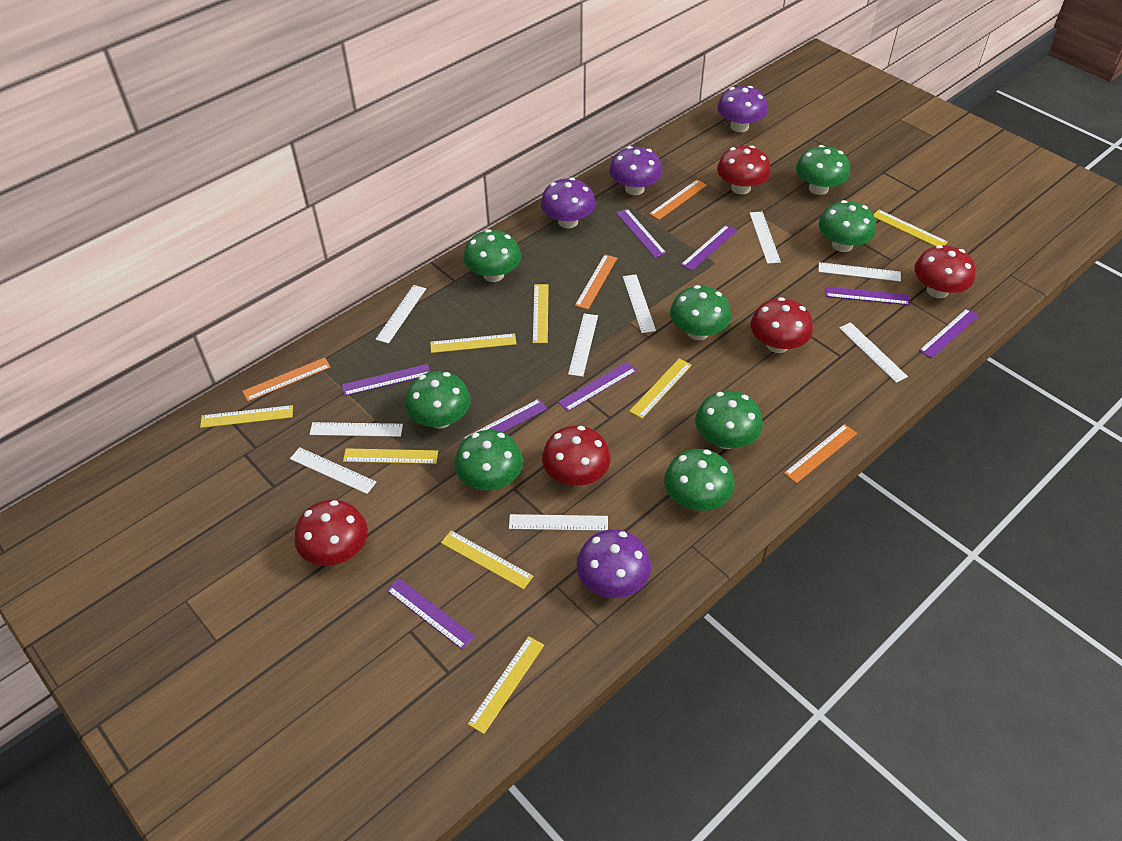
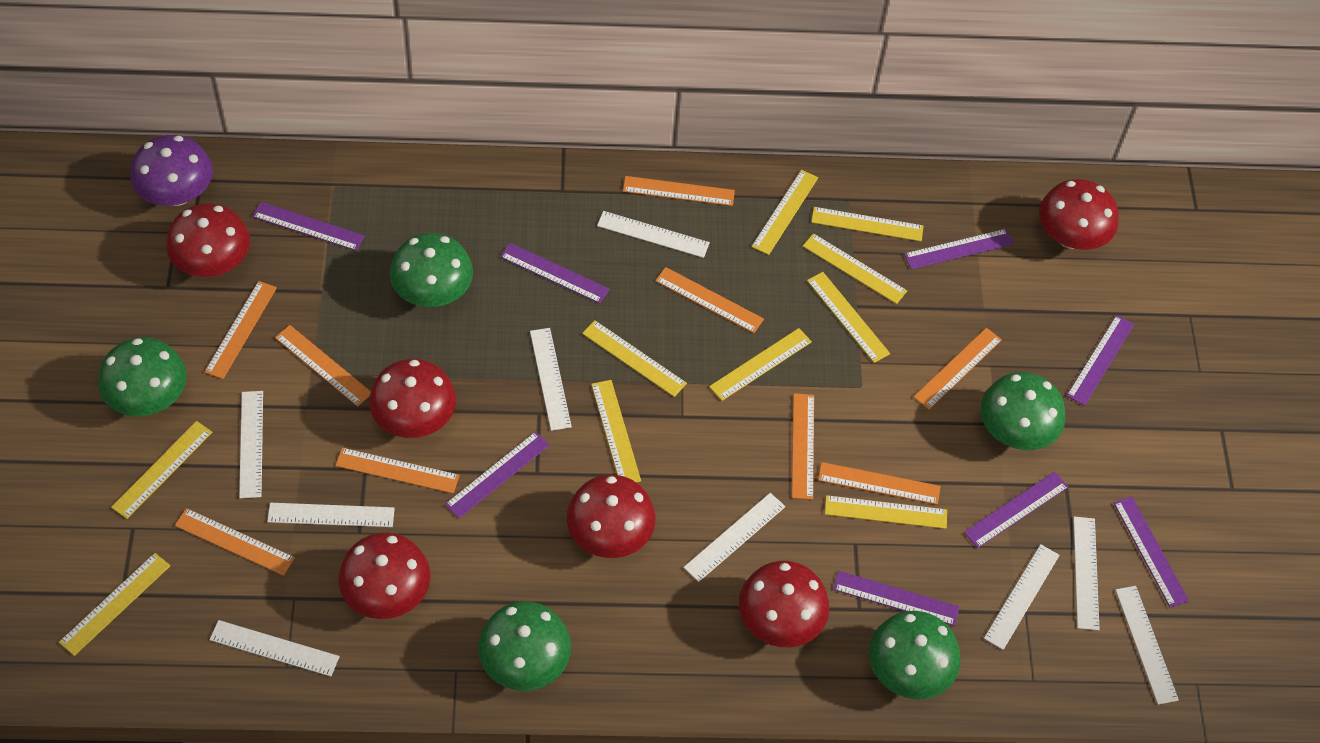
green mushroom: [405,371,471,429] [454,430,523,490] [464,229,521,282] [664,449,735,511] [670,285,731,340] [695,391,763,449] [796,145,850,195] [819,200,876,252] = 8 -> [98,337,186,417] [390,233,473,307] [478,601,571,691] [869,611,961,699] [980,372,1065,450] = 5
orange ruler: [242,357,331,401] [575,254,617,310] [649,179,707,220] [784,424,857,483] = 4 -> [175,508,295,576] [205,281,277,379] [275,325,371,407] [335,448,460,493] [623,176,735,206] [655,267,764,333] [792,393,814,500] [818,462,940,505] [914,328,1002,410] = 9
purple mushroom: [541,178,596,228] [577,529,651,598] [609,146,663,195] [717,86,768,132] = 4 -> [130,135,213,206] = 1
red mushroom: [294,500,368,566] [542,426,611,486] [717,145,771,194] [751,297,813,353] [914,245,976,298] = 5 -> [166,203,250,277] [339,532,430,619] [369,359,456,438] [567,475,656,558] [739,561,829,647] [1039,179,1119,250] = 6
yellow ruler: [200,405,293,428] [343,448,438,464] [430,333,516,353] [441,530,534,590] [468,636,544,734] [533,284,549,343] [629,358,692,419] [873,210,948,246] = 8 -> [59,553,170,656] [111,421,212,519] [582,320,687,397] [591,380,641,483] [709,328,812,401] [751,170,818,255] [803,233,907,304] [807,272,890,363] [811,207,924,241] [825,495,947,529] = 10

